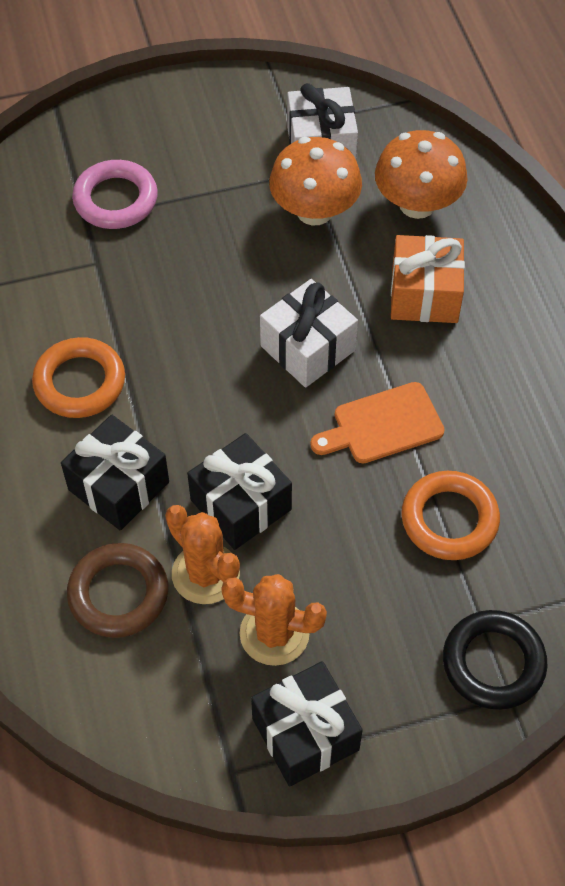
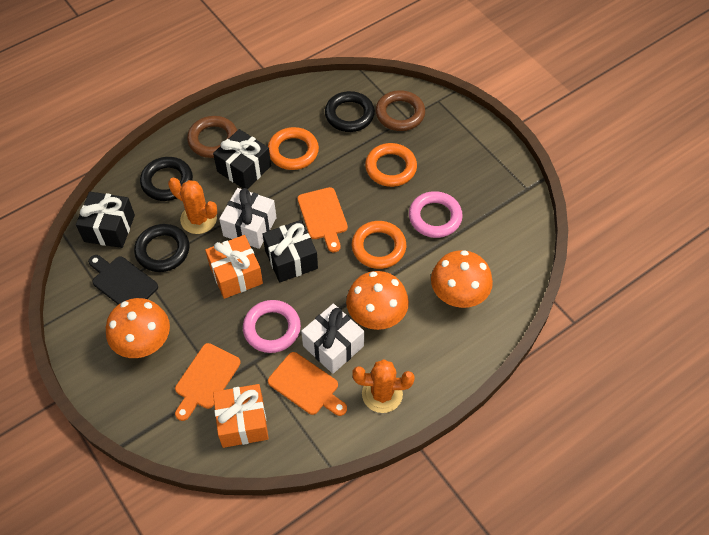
black cutting board: none = 0 -> [88,255,158,305] = 1
black ring: [443,610,548,710] = 1 -> [134,224,189,272] [140,157,193,201] [325,91,375,132] = 3
brown ring: [67,543,168,638] = 1 -> [187,116,237,158] [376,90,425,131] = 2
orange cutting board: [310,382,445,463] = 1 -> [175,343,241,421] [268,352,347,416] [298,187,348,252] = 3
orange gift: [391,235,465,323] = 1 -> [205,235,263,299] [213,384,269,448] = 2
orange mushroom: [269,137,362,225] [375,130,468,219] = 2 -> [106,298,170,358] [346,271,409,330] [431,250,493,308] = 3
orange ring: [32,337,125,418] [401,471,500,560] = 2 -> [268,127,319,170] [352,221,406,269] [365,143,417,187] = 3
pink ring: [72,160,158,229] = 1 -> [243,300,301,353] [409,191,463,238] = 2

